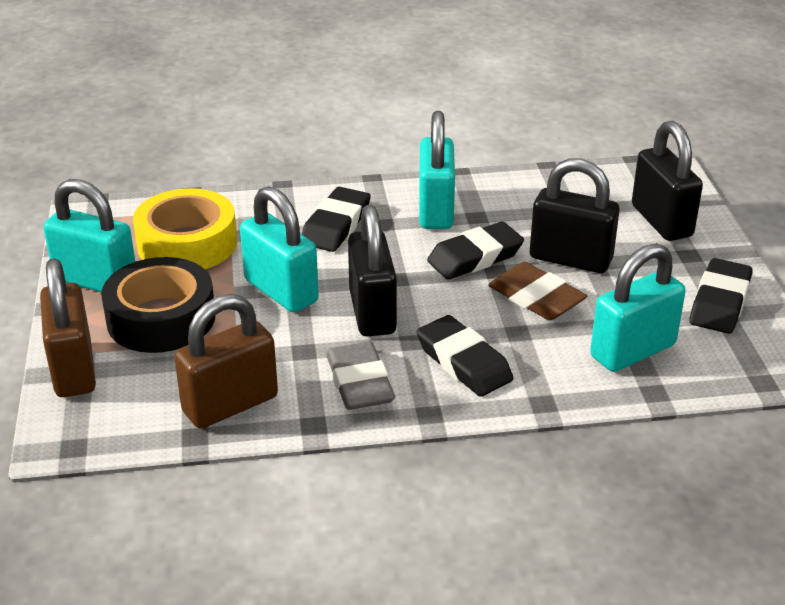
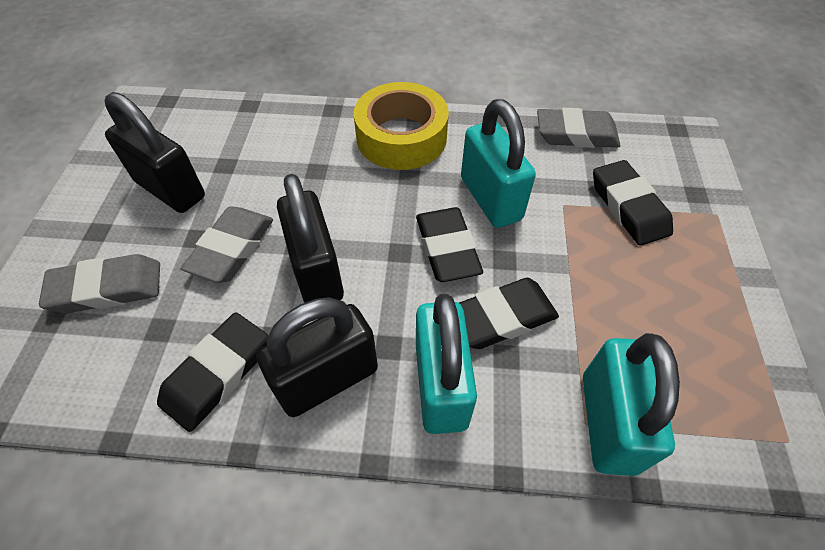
black tape: [101,257,215,353] = 1 -> none = 0
brown eraser: [488,262,587,320] = 1 -> none = 0
brown padlock: [40,258,96,397] [174,294,278,429] = 2 -> none = 0
grey eraser: [326,342,395,410] = 1 -> [39,254,160,313] [181,207,273,283] [537,108,620,148] = 3
turquoise padlock: [43,179,135,292] [240,186,319,312] [419,111,455,229] [590,243,686,372] = 4 -> [416,294,477,434] [461,99,536,228] [583,333,680,476] = 3

